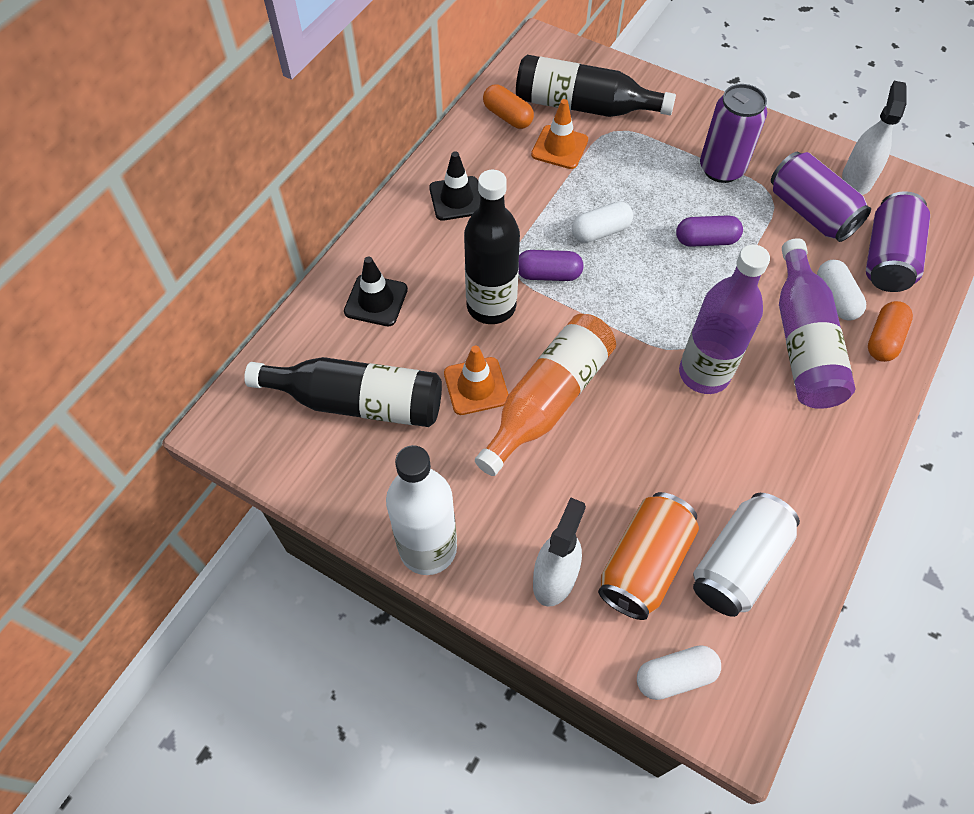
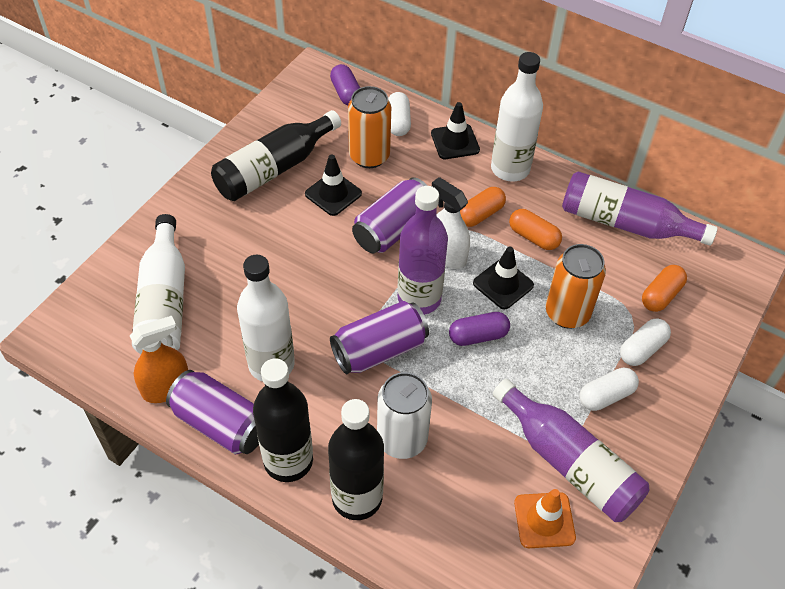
black traffic cone: [344,257,408,326] [429,151,480,221] = 2 -> [305,155,362,216] [431,102,480,159] [473,246,534,310] = 3
orange bottle: [475,314,616,476] = 1 -> none = 0
orange can: [598,492,699,620] = 1 -> [348,86,391,168] [546,244,606,329] = 2
orange capsule: [483,84,534,129] [868,301,913,362] = 2 -> [460,187,506,227] [509,209,562,250] [642,265,687,312] = 3
orange spray bottle: none = 0 -> [130,316,188,403] = 1
orange traffic cone: [444,346,509,415] [531,99,588,169] = 2 -> [514,489,576,548] = 1
purple bottle: [679,244,770,394] [779,238,855,409] = 2 -> [397,186,448,315] [493,379,649,522] [562,172,718,246] = 3
white bottle: [386,445,457,575] = 1 -> [132,214,185,354] [237,255,295,382] [491,52,543,182] = 3
white spray bottle: [533,497,586,607] [842,81,907,195] = 2 -> [432,177,470,269] = 1

